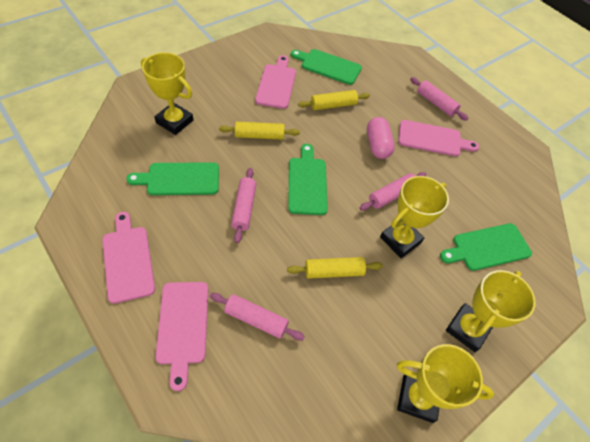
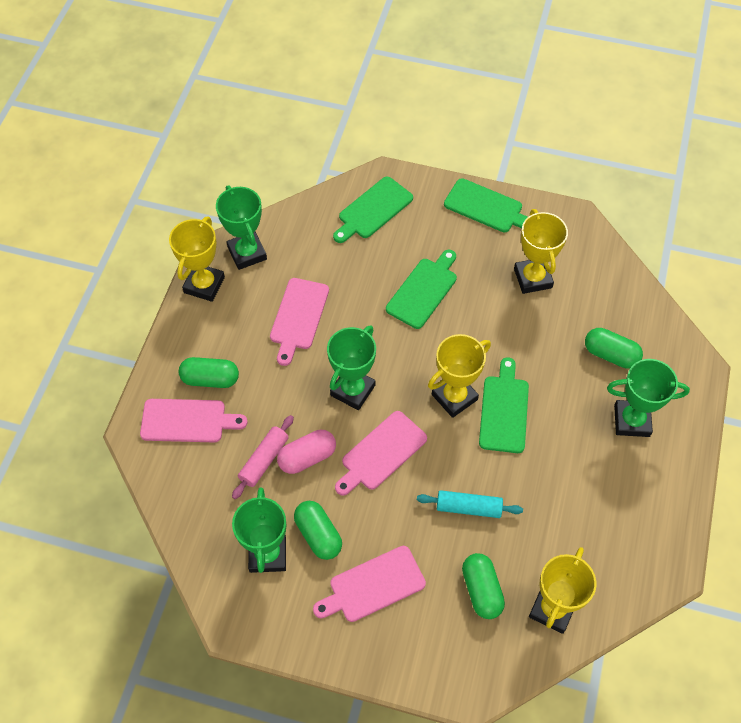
green capsule: none = 0 -> [179,357,239,388] [294,501,342,560] [462,553,505,619] [585,328,643,369] = 4
green trophy: none = 0 -> [216,185,267,270] [232,487,286,573] [327,325,376,410] [607,359,690,437] = 4
pink rolling pin: [210,293,305,341] [231,168,256,243] [360,172,426,211] [410,77,468,121] = 4 -> [232,415,294,499] = 1
turquoise rolling pin: none = 0 -> [417,490,523,518] = 1
yellow rolling pin: [219,122,300,140] [287,257,383,279] [298,90,370,110] = 3 -> none = 0

